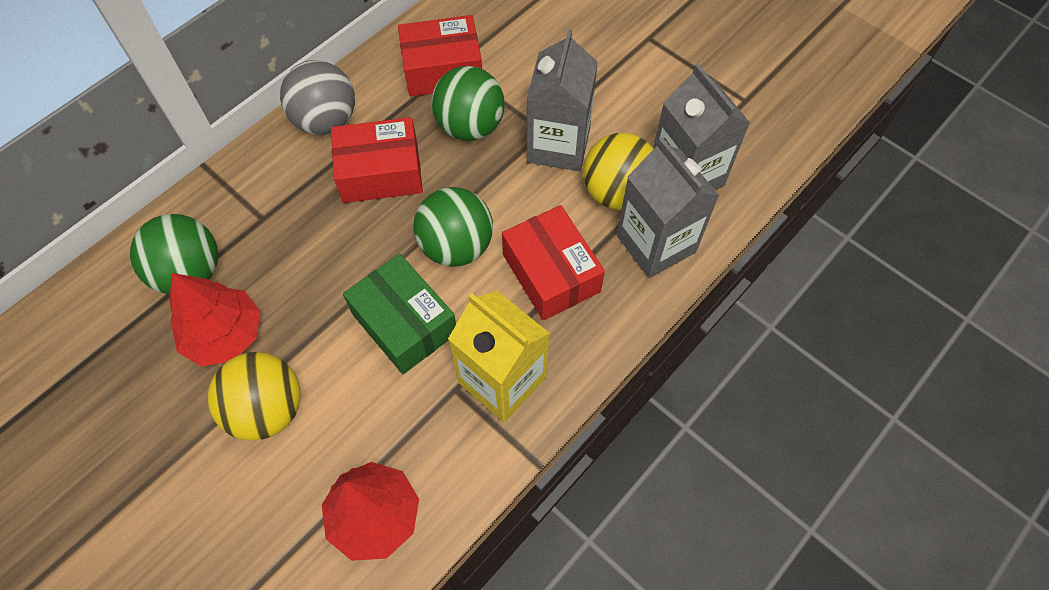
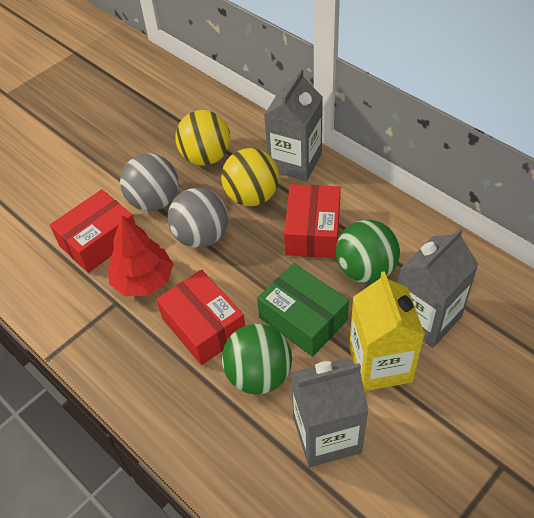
green ball: [130,214,218,294] [413,187,493,267] [431,66,505,141] = 3 -> [222,324,292,394] [336,220,400,283] = 2
grey ball: [280,60,355,135] = 1 -> [120,153,178,211] [168,188,228,248] = 2
red tree: [169,273,261,366] [322,462,419,561] = 2 -> [108,215,173,296] = 1

